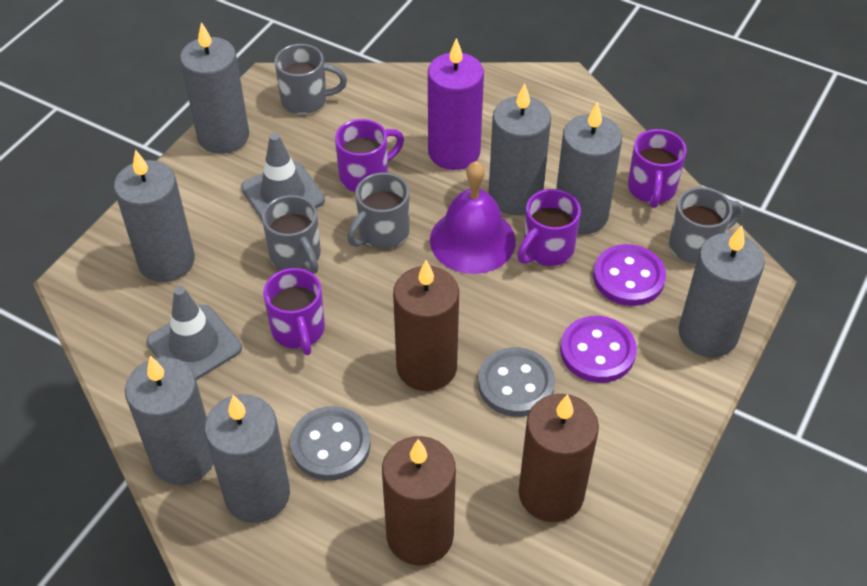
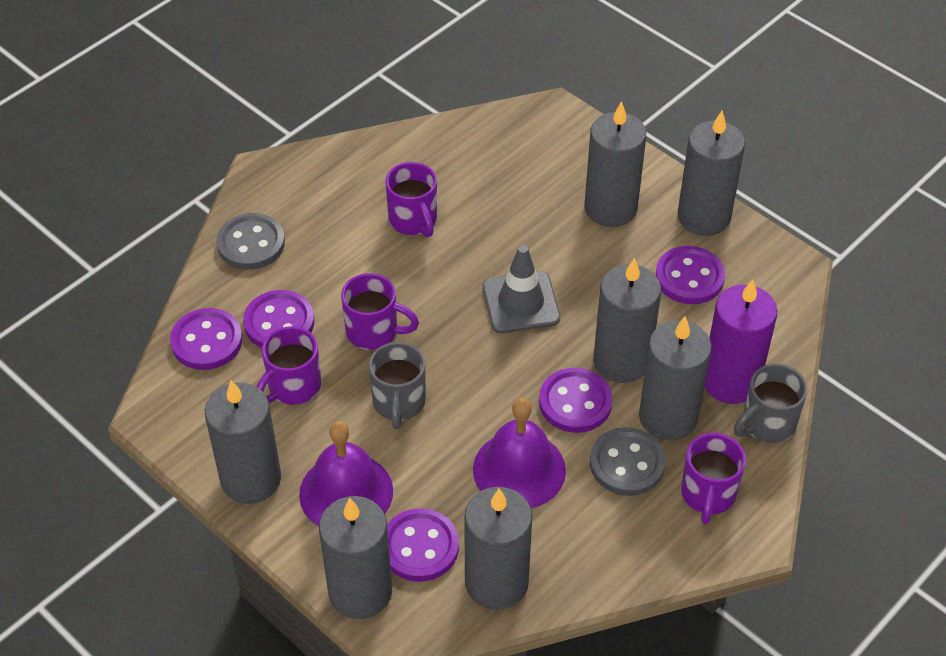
brown candle: [382,436,456,565] [393,260,459,391] [519,394,599,522] = 3 -> none = 0
grey mug: [262,195,321,274] [275,44,347,114] [347,172,410,249] [669,187,743,264] = 4 -> [369,342,426,429] [734,364,808,443] = 2
grey traffic cone: [147,286,242,380] [241,133,325,222] = 2 -> [483,245,560,333] = 1
purple bell: [430,161,516,274] = 1 -> [299,421,393,527] [473,398,566,508] = 2
purple button: [560,316,637,383] [593,244,666,306] = 2 -> [170,308,242,370] [243,290,314,348] [387,508,459,581] [539,368,613,433] [656,246,725,304] = 5

